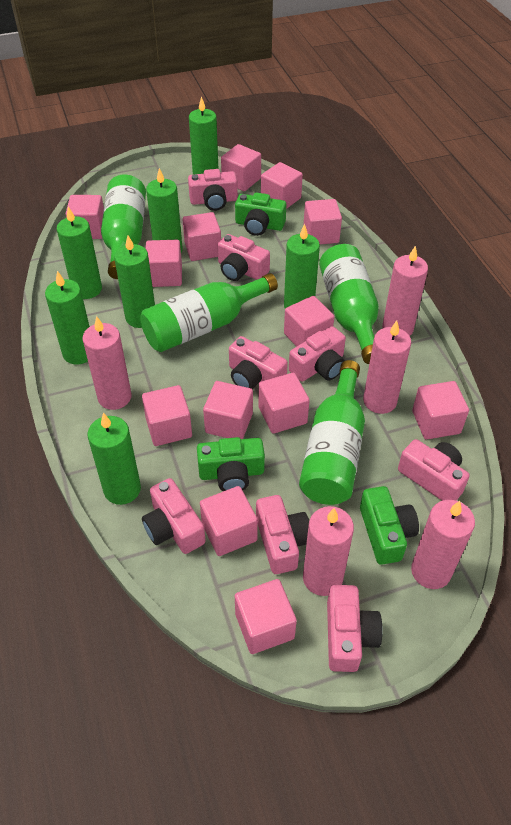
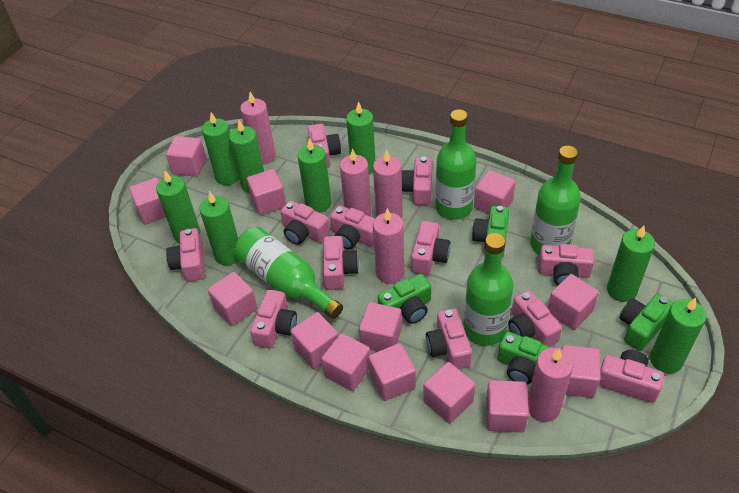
green camera: [197,437,265,491] [235,192,286,236] [360,486,419,565] = 3 -> [377,274,431,324] [472,206,509,258] [498,332,552,385] [619,294,674,351] = 4
green candle: [45,271,90,364] [57,206,102,299] [87,413,141,505] [114,235,155,328] [146,168,183,253] [189,96,218,175] [284,224,320,308] = 7 -> [156,171,200,243] [199,191,239,265] [202,112,239,185] [229,120,264,193] [298,139,331,213] [346,101,375,175] [607,225,655,302] [650,297,706,374] = 8
pink camera: [142,478,206,554] [188,169,238,211] [218,234,270,281] [229,336,288,389] [256,495,309,574] [289,326,346,382] [327,585,383,672] [398,439,470,501] = 8 -> [166,228,205,282] [250,290,297,349] [281,201,330,245] [308,124,341,168] [323,236,359,290] [330,205,375,250] [402,157,433,205] [411,221,450,275] [426,308,472,369] [508,290,562,347] [538,244,594,286] [598,350,664,403] = 12

